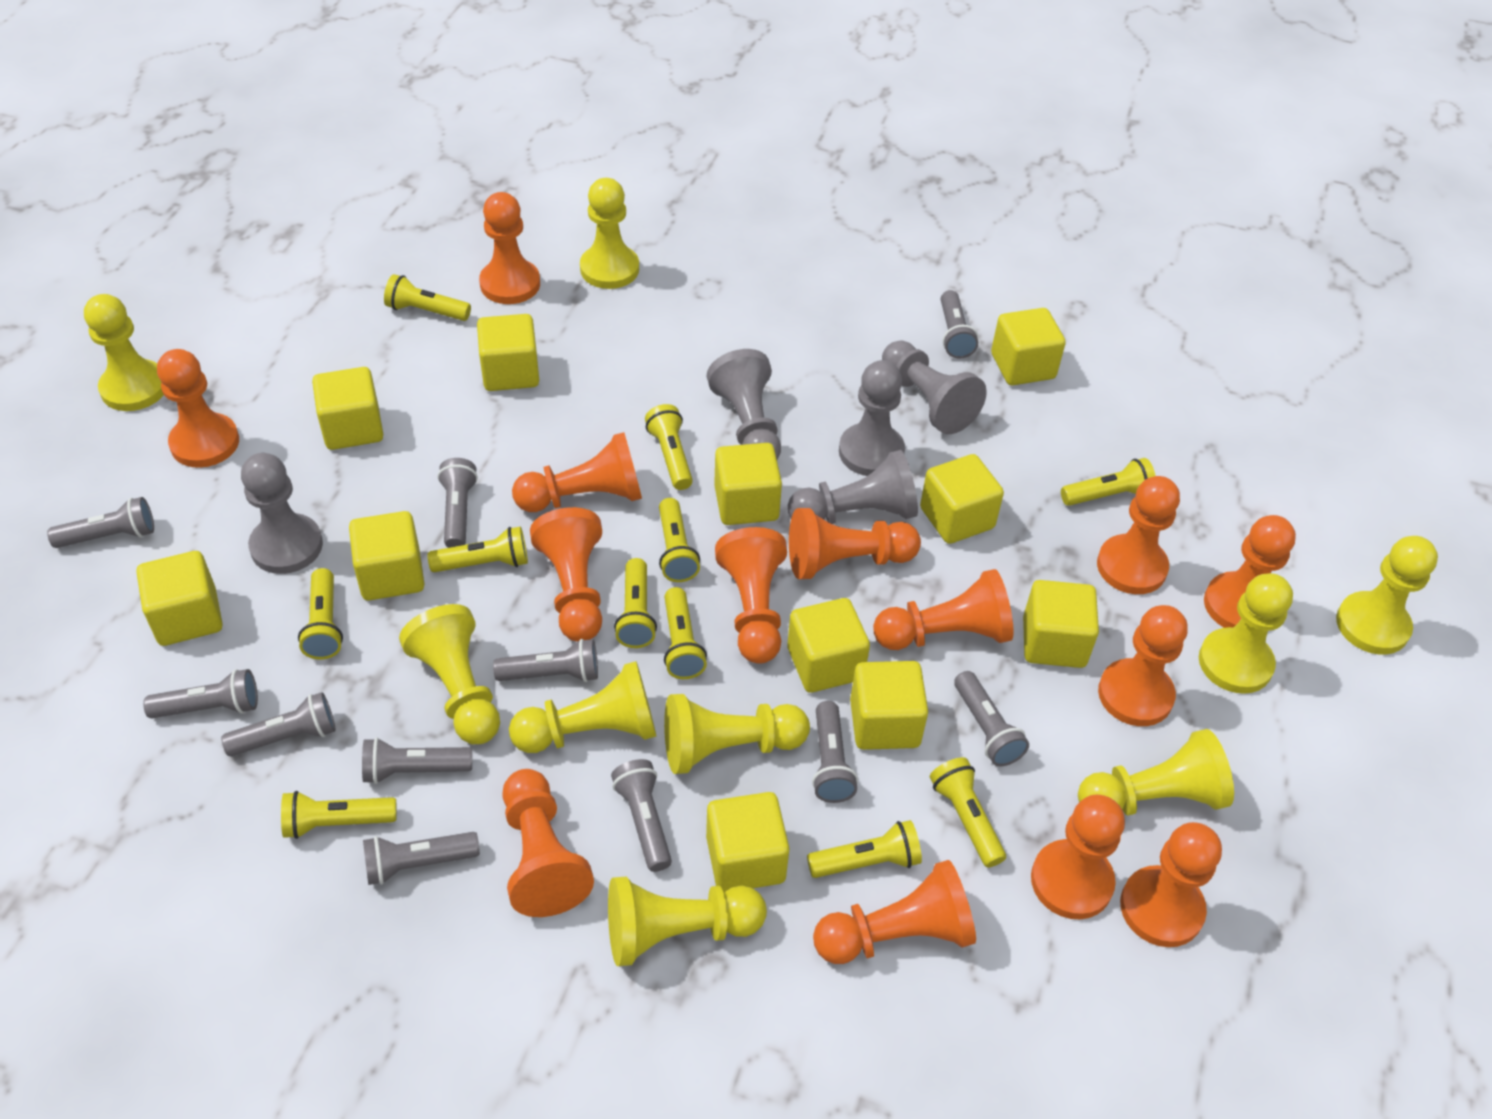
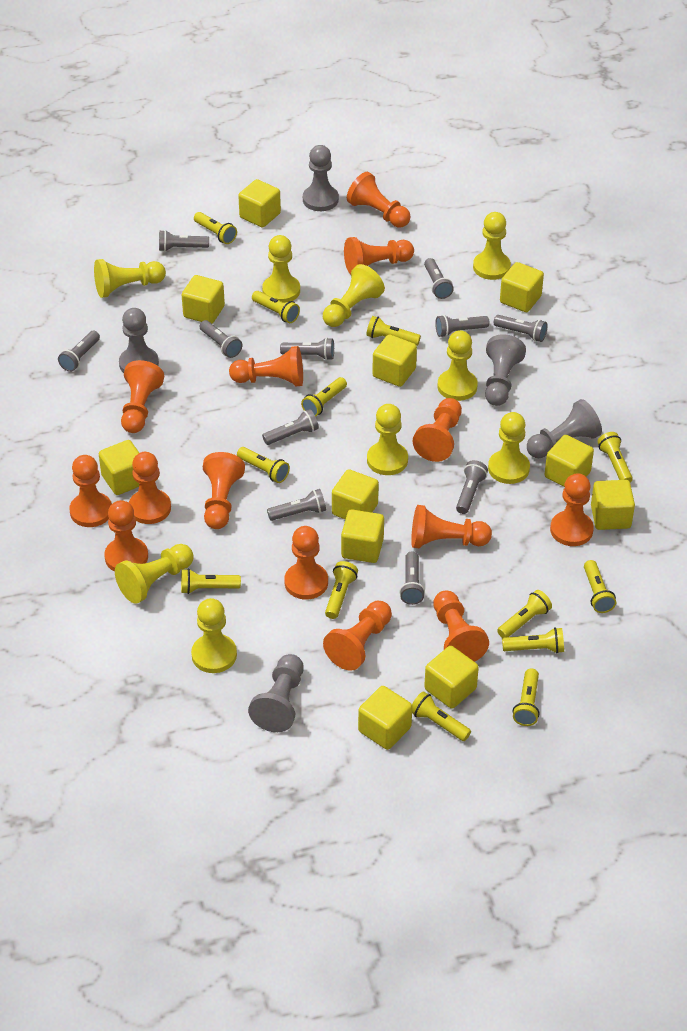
yellow flashlight: [281,791,397,839] [298,568,343,660] [384,274,471,321] [427,526,528,572] [614,558,657,648] [645,404,693,490] [659,498,700,582] [664,587,707,679] [807,820,922,878] [930,757,1006,868] [1061,458,1156,506] = 11 -> [181,569,241,594] [194,212,237,244] [237,447,290,483] [252,291,300,323] [301,377,347,417] [325,561,358,619] [366,316,421,346] [412,691,471,741] [497,590,552,638] [502,627,564,654] [513,668,540,726] [584,560,616,613] [597,432,633,483] = 13

